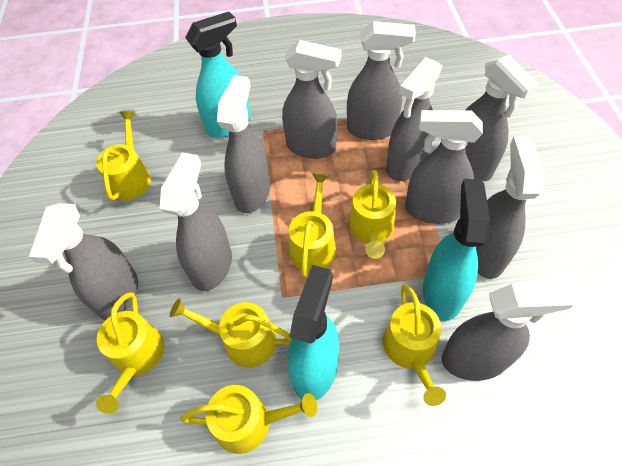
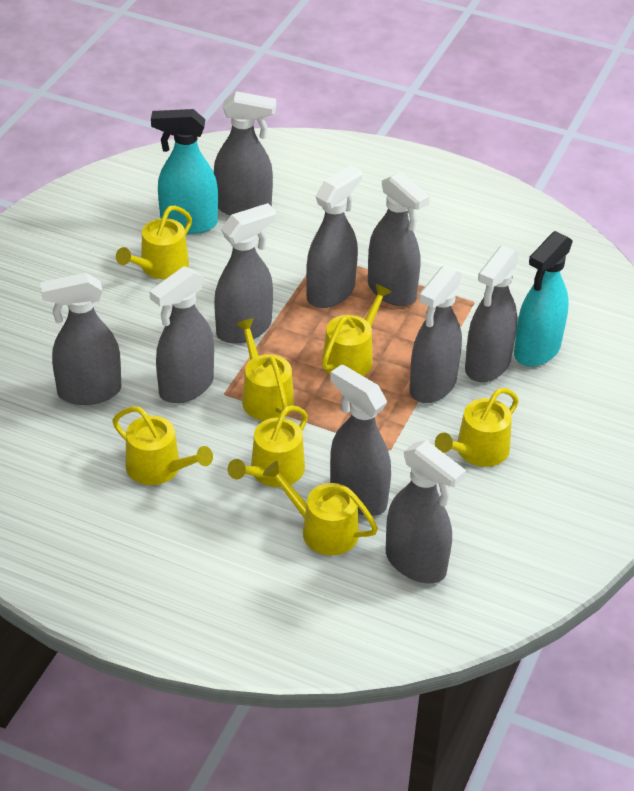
turquoise spray bottle: [185,12,251,138] [287,265,339,400] [423,179,490,321] = 3 -> [151,109,218,234] [514,231,573,367] = 2

